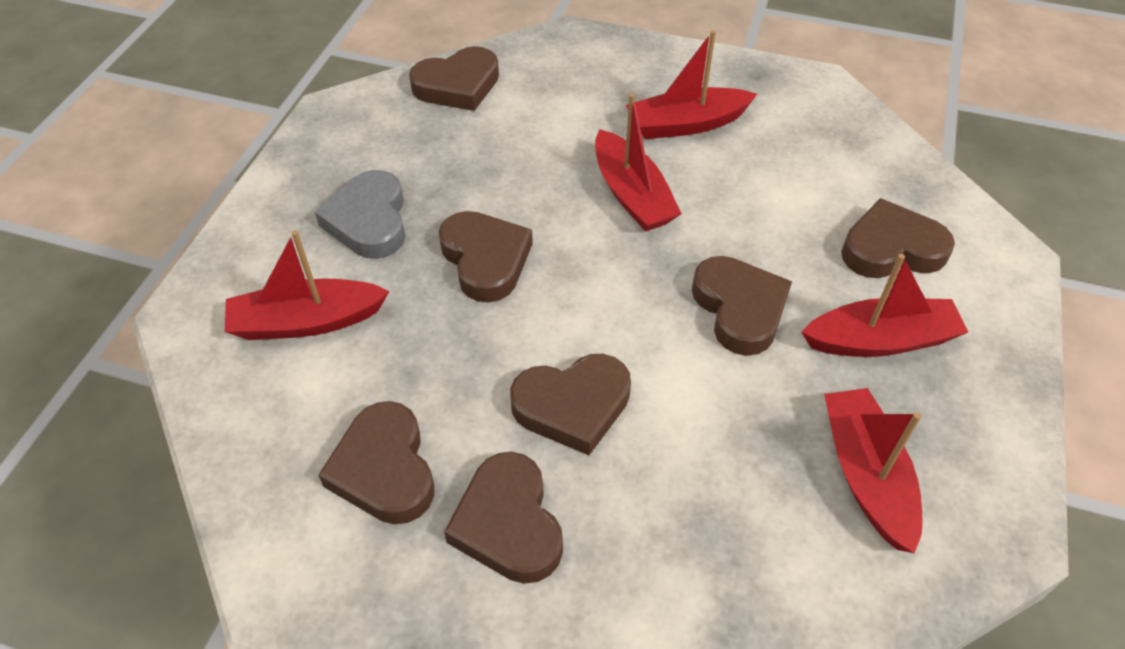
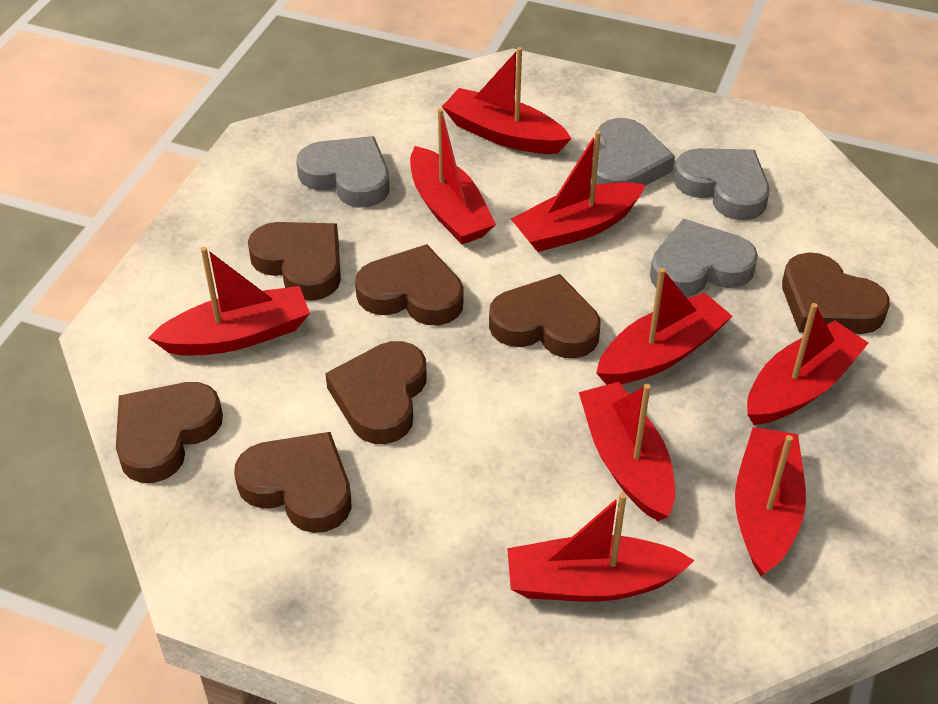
grey heart: [315,170,405,259] = 1 -> [296,136,389,208] [590,118,675,185] [650,219,758,297] [674,148,769,220] = 4
red boat: [224,230,390,340] [595,94,682,232] [626,30,757,139] [801,254,968,357] [824,388,923,553] = 5 -> [148,247,310,356] [410,108,496,244] [442,47,572,154] [507,493,695,602] [511,131,646,252] [579,382,675,521] [596,268,732,385] [735,427,806,576] [747,303,868,425] = 9

